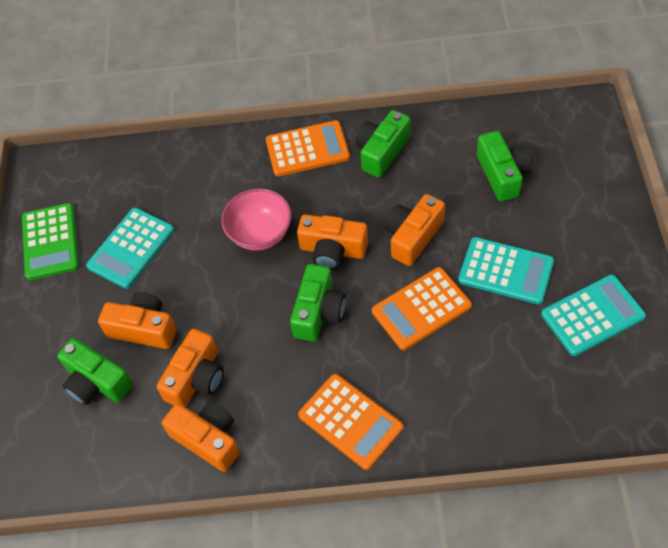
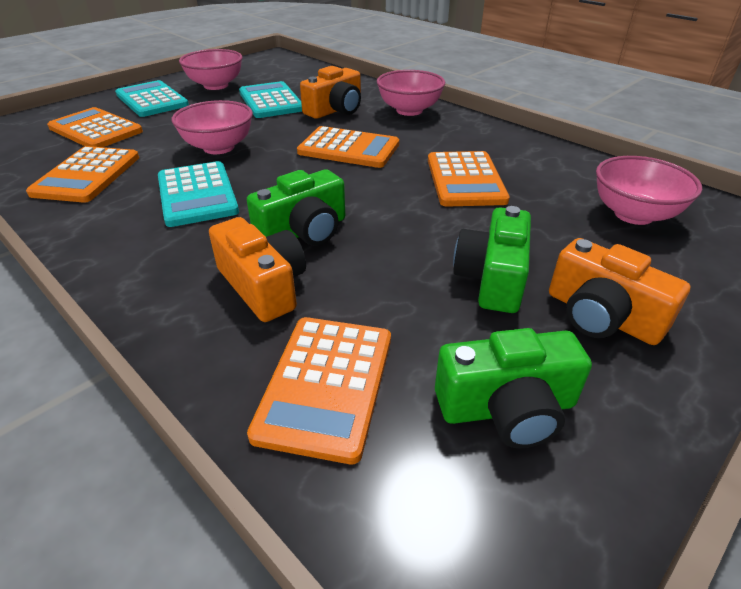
green calculator: [22,203,79,280] = 1 -> none = 0
green camera: [57,338,133,405] [290,264,346,341] [355,110,410,178] [477,131,532,202] = 4 -> [247,169,345,246] [435,328,592,448] [453,206,531,313] = 3
orange calculator: [266,120,350,177] [298,374,403,470] [372,267,472,350] = 3 -> [26,146,139,203] [47,107,143,147] [247,317,391,464] [297,126,399,168] [428,151,510,207] = 5
orange camera: [98,292,176,349] [157,329,224,407] [162,402,240,472] [297,214,368,270] [385,194,445,266] = 5 -> [209,217,306,322] [300,66,361,119] [549,238,691,345] = 3
pink bowl: [221,188,292,251] = 1 -> [172,100,253,154] [179,49,242,90] [377,70,445,116] [596,156,702,225] = 4

